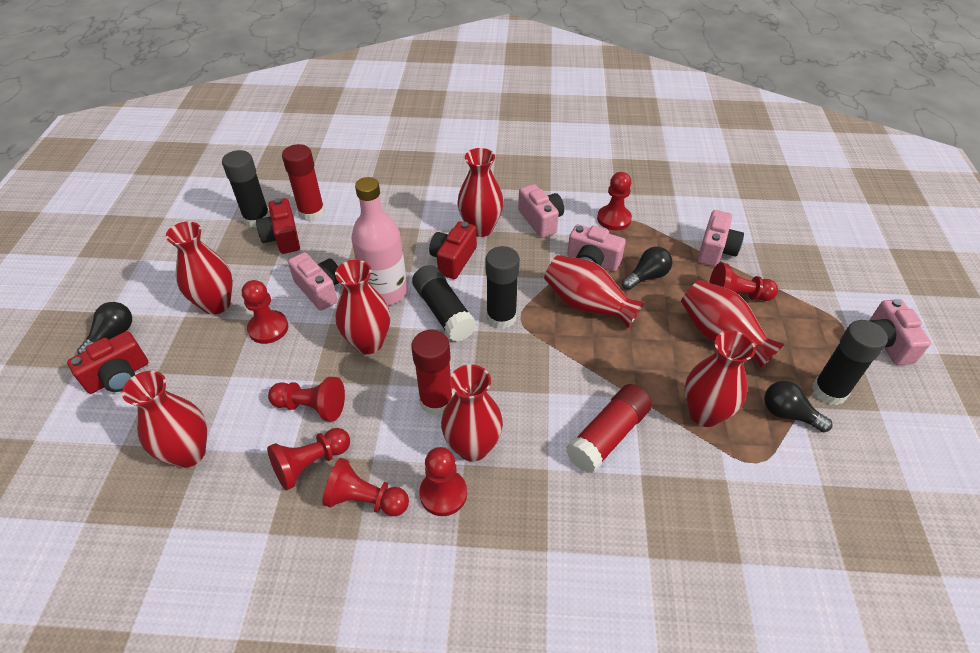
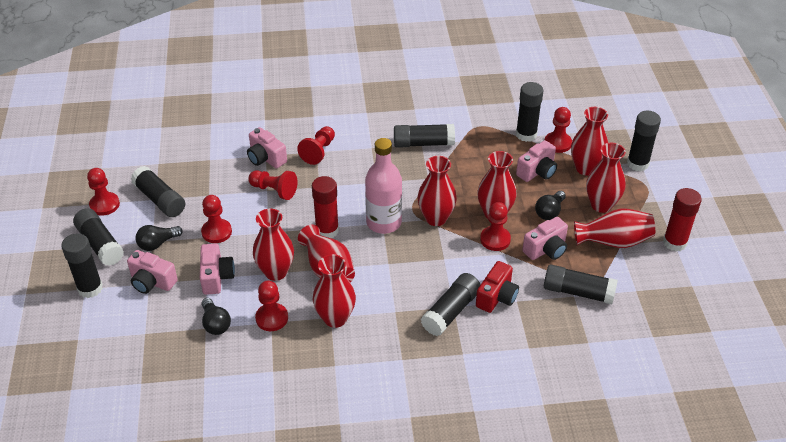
black glue stick: [222,150,270,228] [412,265,477,342] [486,246,520,329] [812,320,888,405] = 4 -> [61,233,103,298] [73,208,124,266] [131,166,185,217] [394,124,455,148] [421,273,481,336] [516,82,543,142] [544,265,618,304] [627,111,661,171] = 8
red camera: [67,331,148,394] [256,198,300,254] [429,221,477,279] = 3 -> [476,261,519,313] = 1
red glue stick: [282,144,325,222] [411,330,453,415] [566,384,652,473] = 3 -> [312,176,339,238] [663,188,702,251] = 2

